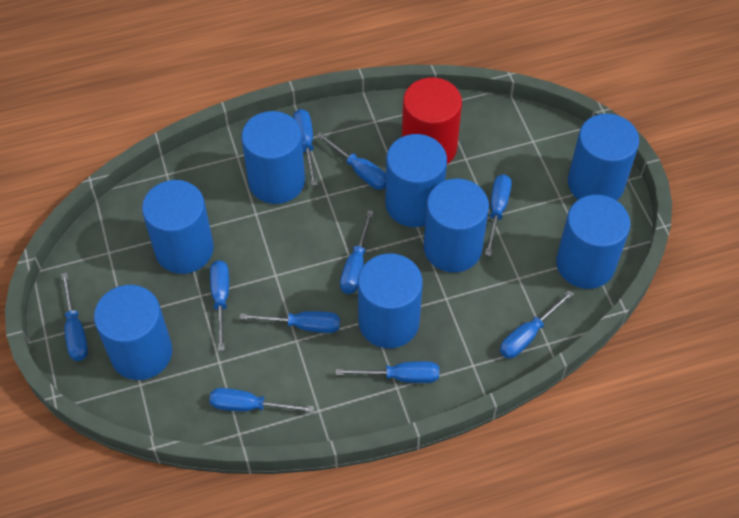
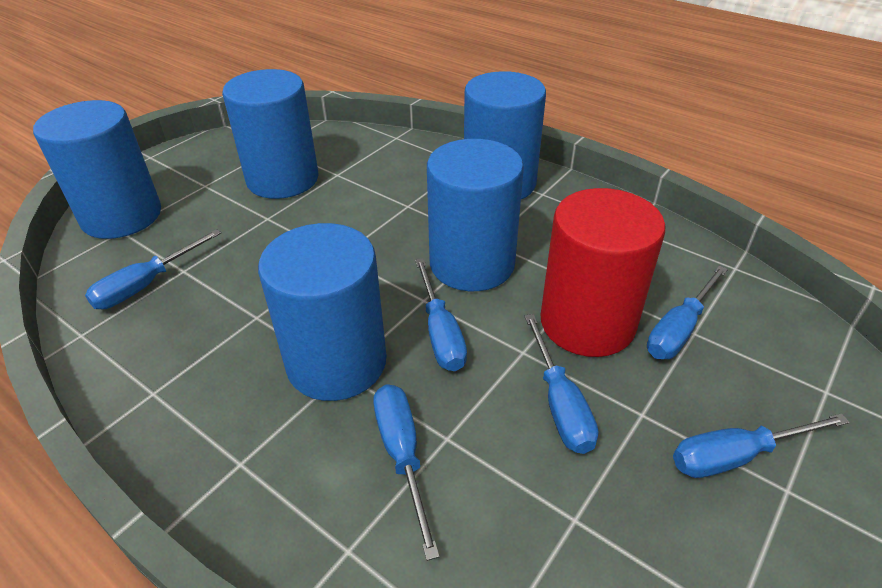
blue cylinder: [94,285,172,380] [142,180,214,274] [241,111,305,204] [358,253,423,348] [385,134,447,227] [424,179,489,273] [556,195,631,289] [568,114,639,201] = 8 -> [33,100,161,239] [222,69,319,199] [258,223,387,401] [427,139,524,291] [464,71,546,199] = 5
blue screwdriver: [61,272,88,361] [209,388,314,412] [210,260,229,351] [239,311,340,333] [293,109,318,186] [316,132,386,190] [336,361,439,383] [340,210,374,294] [485,174,512,256] [500,290,573,358] = 10 -> [85,229,221,309] [373,384,440,561] [415,258,467,371] [525,314,598,454] [647,265,728,359] [673,413,850,478] = 6

